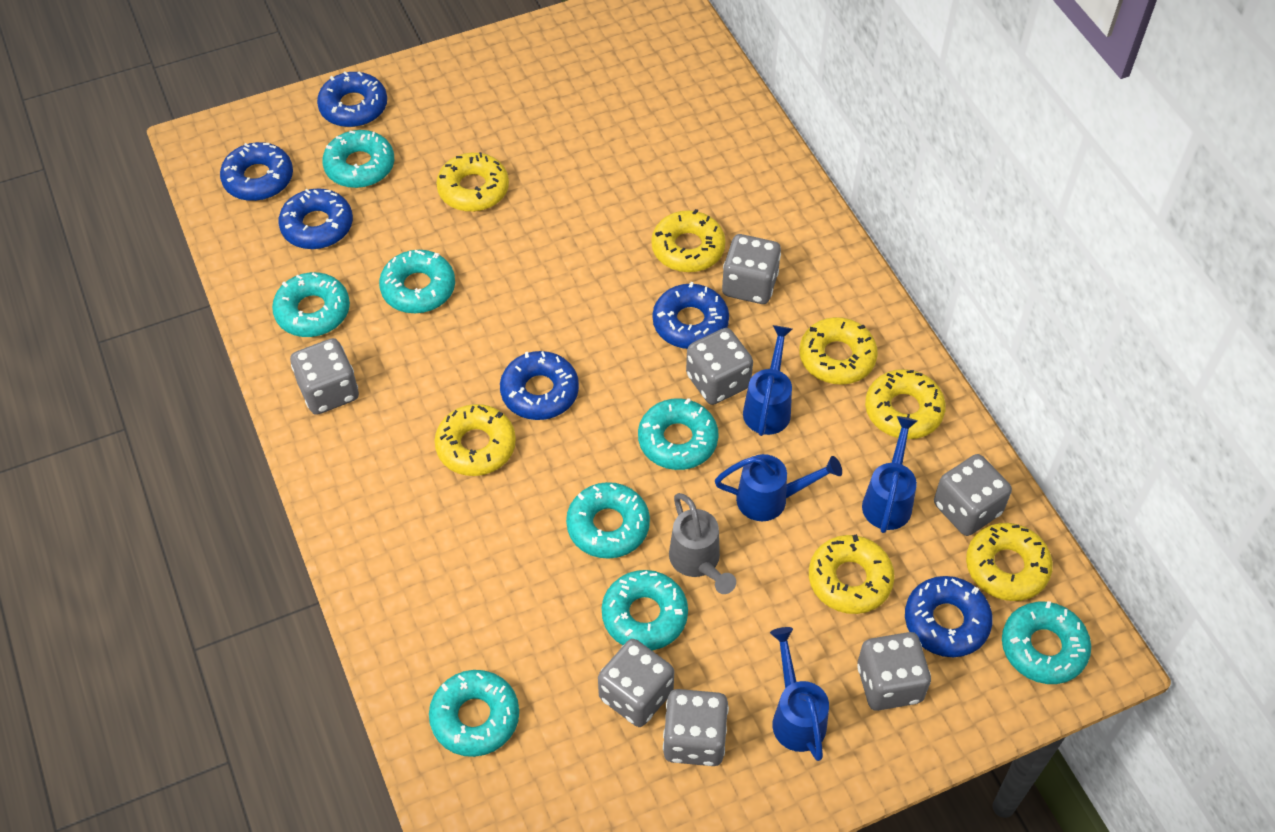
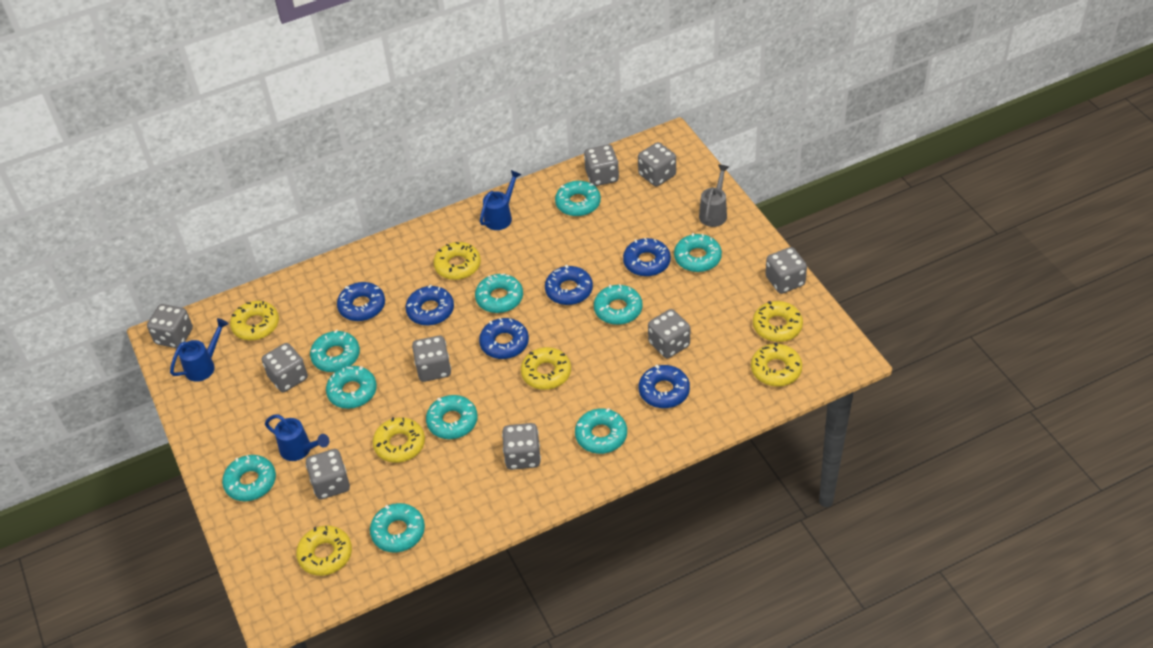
blue watering can: [715,454,842,521] [743,325,792,436] [770,627,829,761] [862,416,917,533] = 4 -> [170,318,228,382] [265,414,329,461] [480,170,522,230] = 3
grey dice: [290,338,359,415] [598,639,674,727] [663,689,729,766] [686,328,753,405] [722,234,781,304] [857,632,931,711] [934,454,1012,536] = 7 -> [147,304,193,348] [262,343,308,392] [306,449,350,499] [412,336,451,382] [502,423,541,470] [584,145,619,186] [638,142,676,187] [648,309,690,358] [765,247,807,294] = 9
turquoise donut: [272,272,350,337] [322,130,394,188] [379,250,455,313] [429,670,519,757] [566,482,650,559] [602,570,688,650] [638,398,719,470] [1002,601,1091,684] = 8 -> [222,455,276,501] [310,330,360,372] [326,366,377,409] [370,503,425,552] [426,395,478,439] [475,273,523,313] [555,181,601,216] [575,408,627,454] [594,284,643,325] [674,233,722,272] = 10

